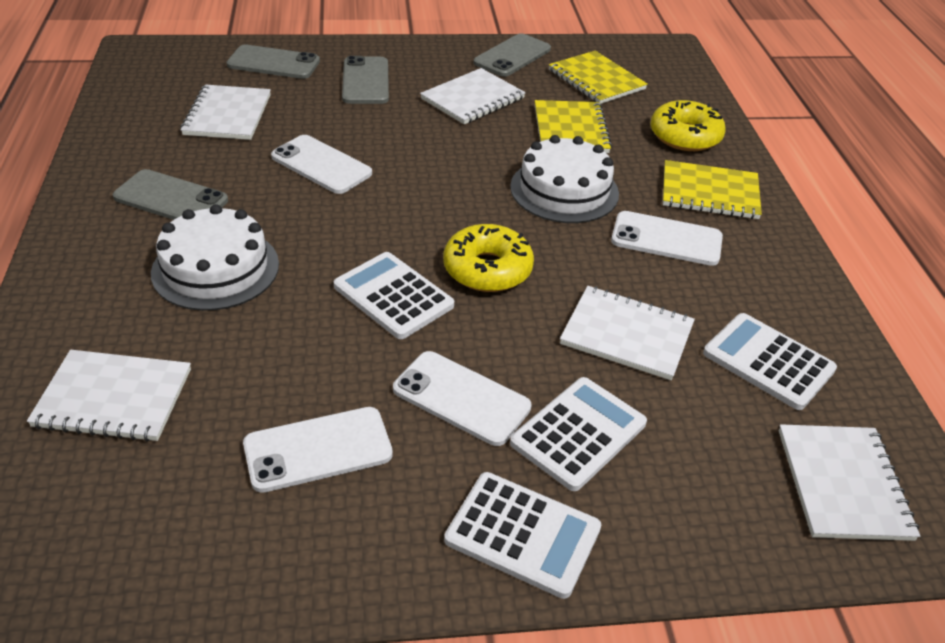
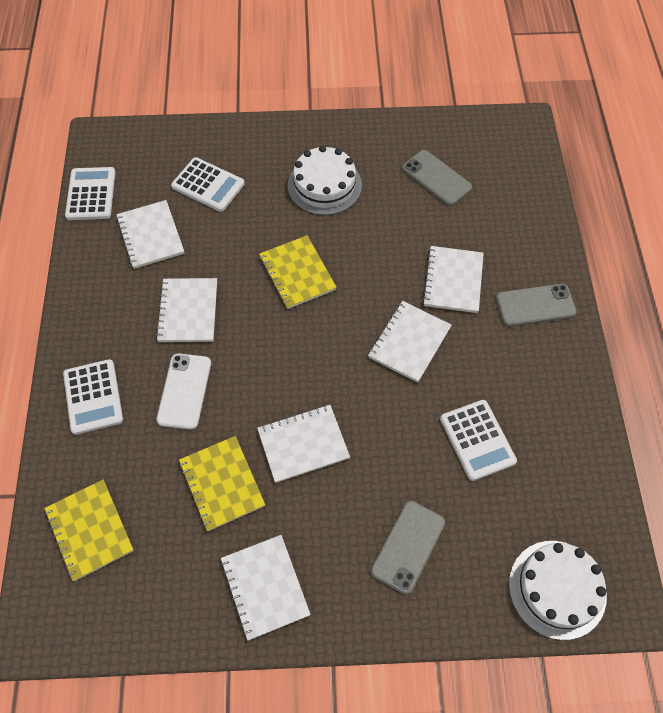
grey phone: [113,169,228,220] [227,45,320,79] [342,56,389,104] [473,33,551,77] = 4 -> [371,501,445,595] [402,150,472,206] [496,284,577,327] = 3
white notebook: [27,350,191,442] [180,85,271,140] [420,68,526,125] [560,286,695,380] [779,424,920,541] = 5 -> [116,200,184,269] [156,278,217,342] [221,535,311,640] [257,405,350,483] [368,301,452,383] [422,246,484,313] = 6
white phone: [243,407,393,493] [271,135,372,194] [393,351,532,446] [611,211,723,266] = 4 -> [156,353,211,430] = 1
yellow donut: [443,224,534,292] [650,100,726,151] = 2 -> none = 0

